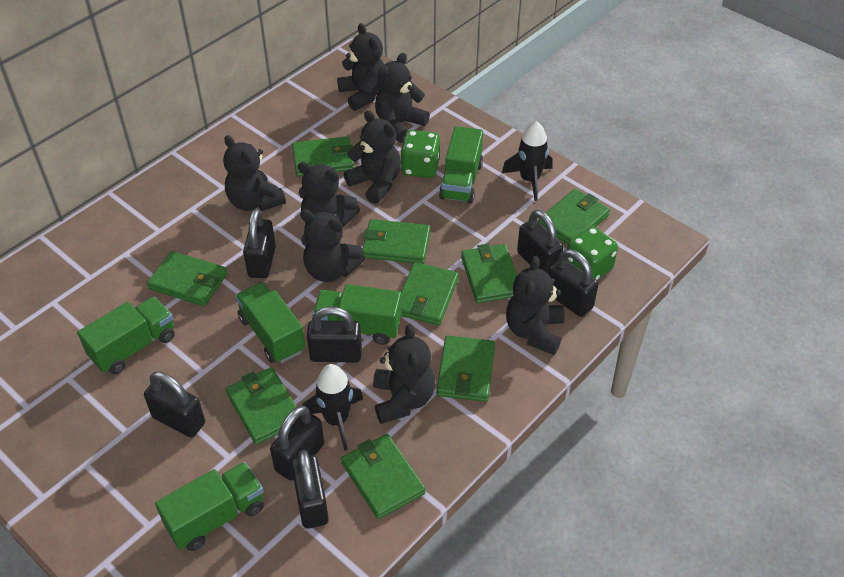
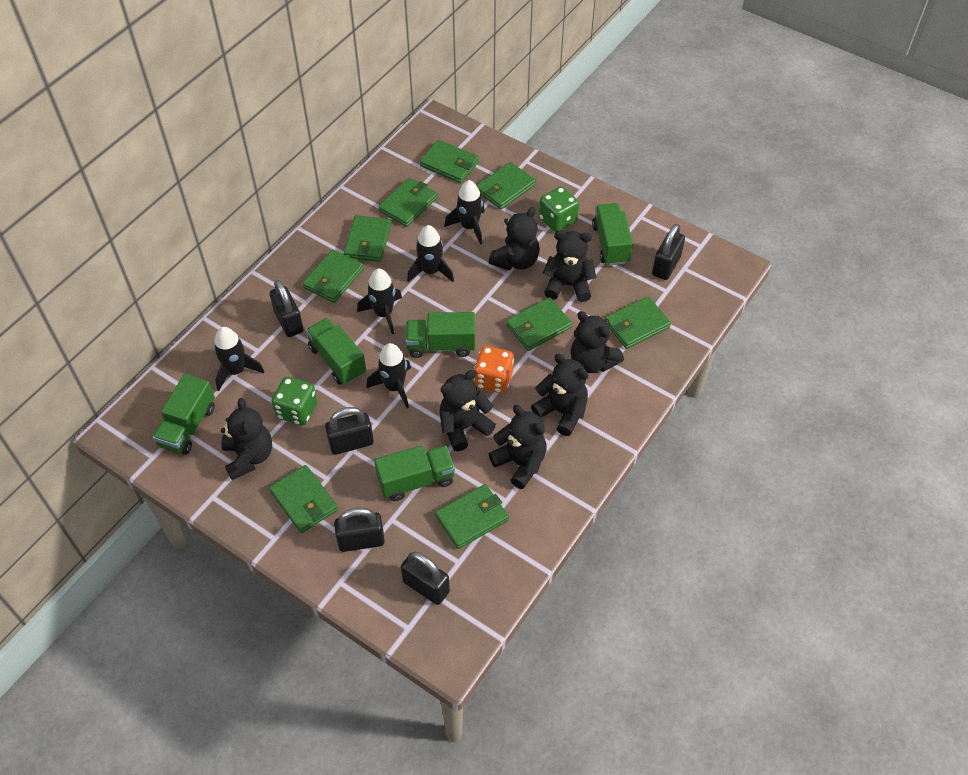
black padlock: [144,372,205,437] [243,209,276,278] [270,406,324,481] [291,450,329,529] [307,306,362,363] [517,210,564,273] [548,249,599,317] = 7 -> [270,280,303,337] [325,407,374,455] [334,508,385,552] [401,551,450,605] [652,224,685,280] = 5
black rocket: [302,364,363,451] [502,121,553,201] = 2 -> [214,327,264,391] [357,269,402,334] [366,343,411,408] [407,225,454,282] [444,180,485,245] = 5
black teddy bear: [223,135,286,211] [298,162,360,227] [300,210,365,282] [337,23,384,111] [344,110,401,204] [373,324,435,424] [375,53,430,143] [506,256,565,355] = 8 -> [221,398,272,480] [440,370,496,451] [489,207,540,270] [489,405,547,489] [531,354,588,436] [542,230,597,302] [571,311,624,373] = 7
orange dice: none = 0 -> [474,346,514,393] = 1

